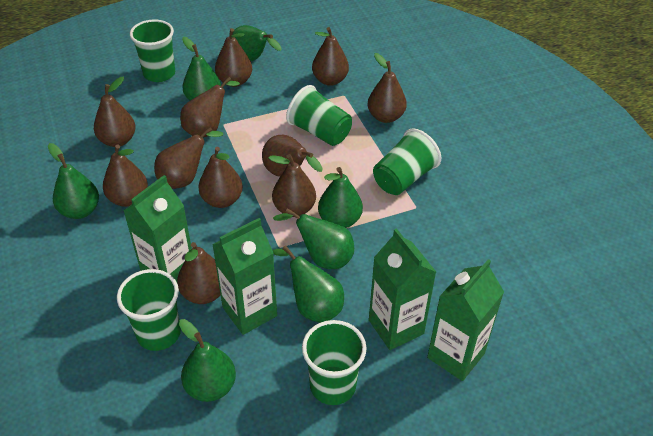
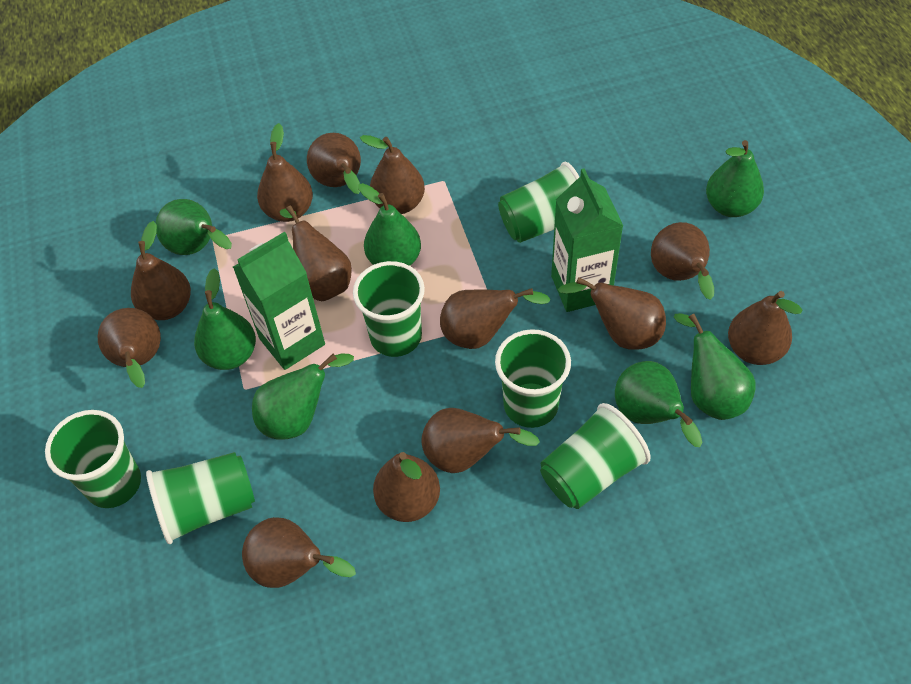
brown pear: [94,77,136,147] [103,144,148,207] [154,127,223,189] [177,242,220,304] [180,77,240,138] [199,147,243,208] [215,28,252,87] [262,135,323,177] [268,154,316,217] [312,27,349,86] [368,53,407,123] = 11 -> [98,308,161,388] [131,221,191,320] [242,517,356,588] [257,123,313,222] [280,206,352,301] [307,133,361,194] [360,135,425,214] [373,452,440,522] [421,408,540,473] [440,288,551,349] [558,277,666,350] [651,222,714,300] [728,291,802,365] = 13
green carton: [123,175,192,282] [212,218,277,335] [369,228,436,350] [427,259,504,381] = 4 -> [233,232,325,370] [551,168,623,312] = 2
green cup: [117,269,181,351] [130,19,175,82] [286,85,352,146] [302,320,367,405] [373,128,441,195] = 5 -> [45,410,141,508] [146,452,255,544] [353,261,425,357] [495,329,571,428] [498,162,579,243] [540,403,651,509] = 6

